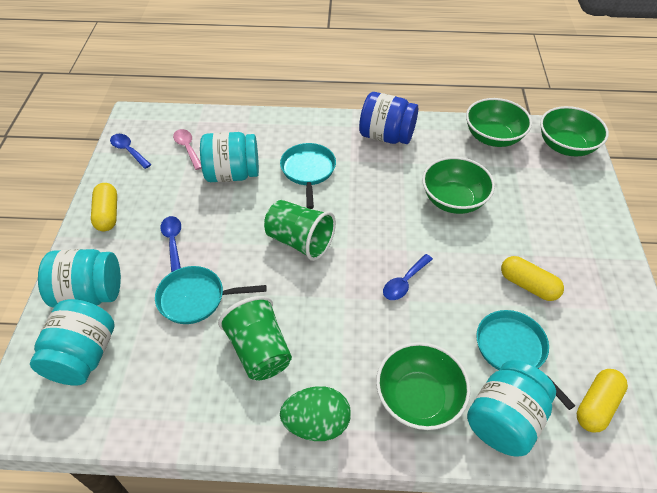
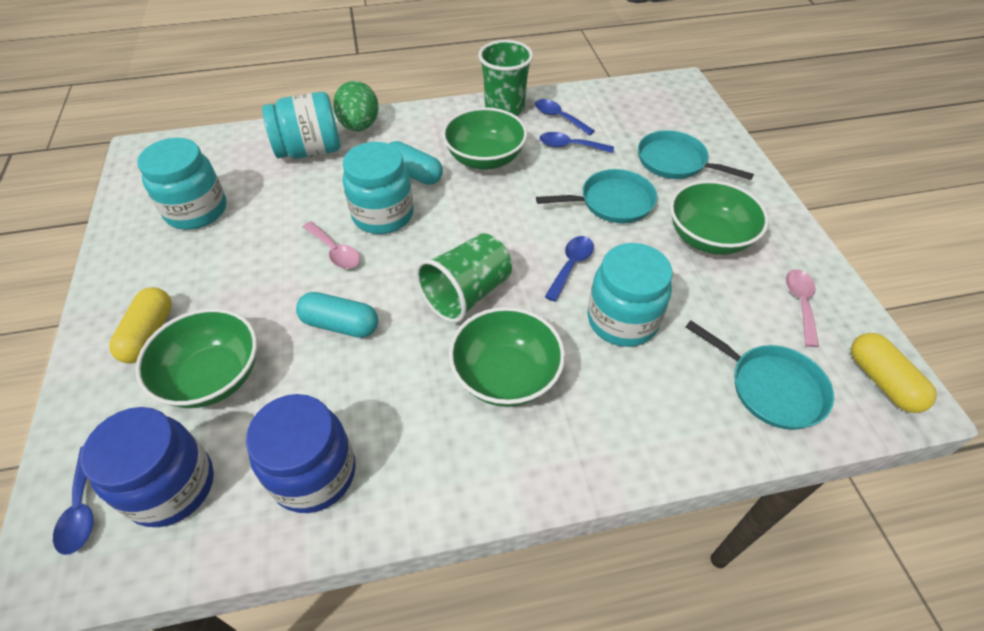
blue jar: [359,92,418,144] = 1 -> [81,407,214,527] [246,394,356,513] = 2
blue spoon: [110,134,151,169] [160,216,181,272] [383,254,433,300] = 3 -> [53,446,93,555] [535,99,595,135] [540,132,614,153] [545,236,594,302] = 4
pink spoon: [173,129,201,170] = 1 -> [303,221,360,269] [786,269,819,347] = 2
turquoise capsule: none = 0 -> [296,292,378,338] [389,141,443,185] = 2
yellow capsule: [91,183,117,231] [501,256,564,301] [577,369,628,433] = 3 -> [109,287,172,364] [851,333,937,413] = 2

